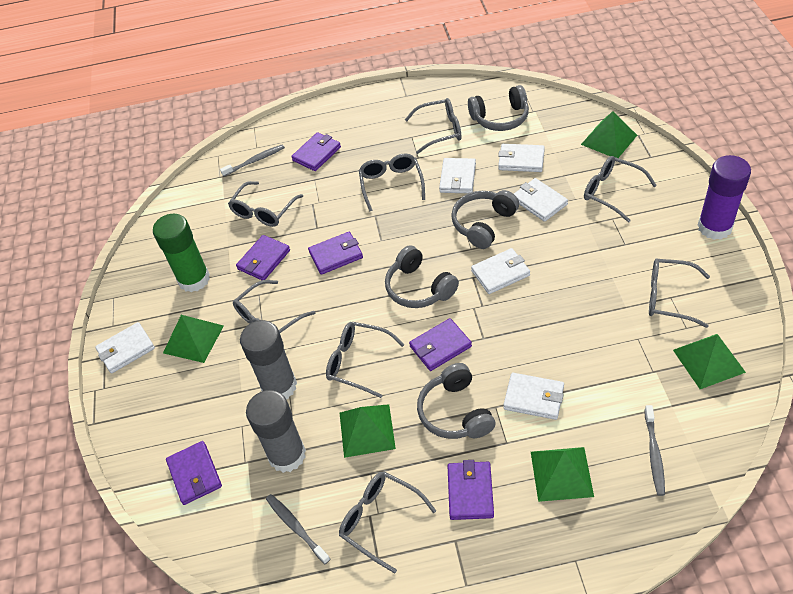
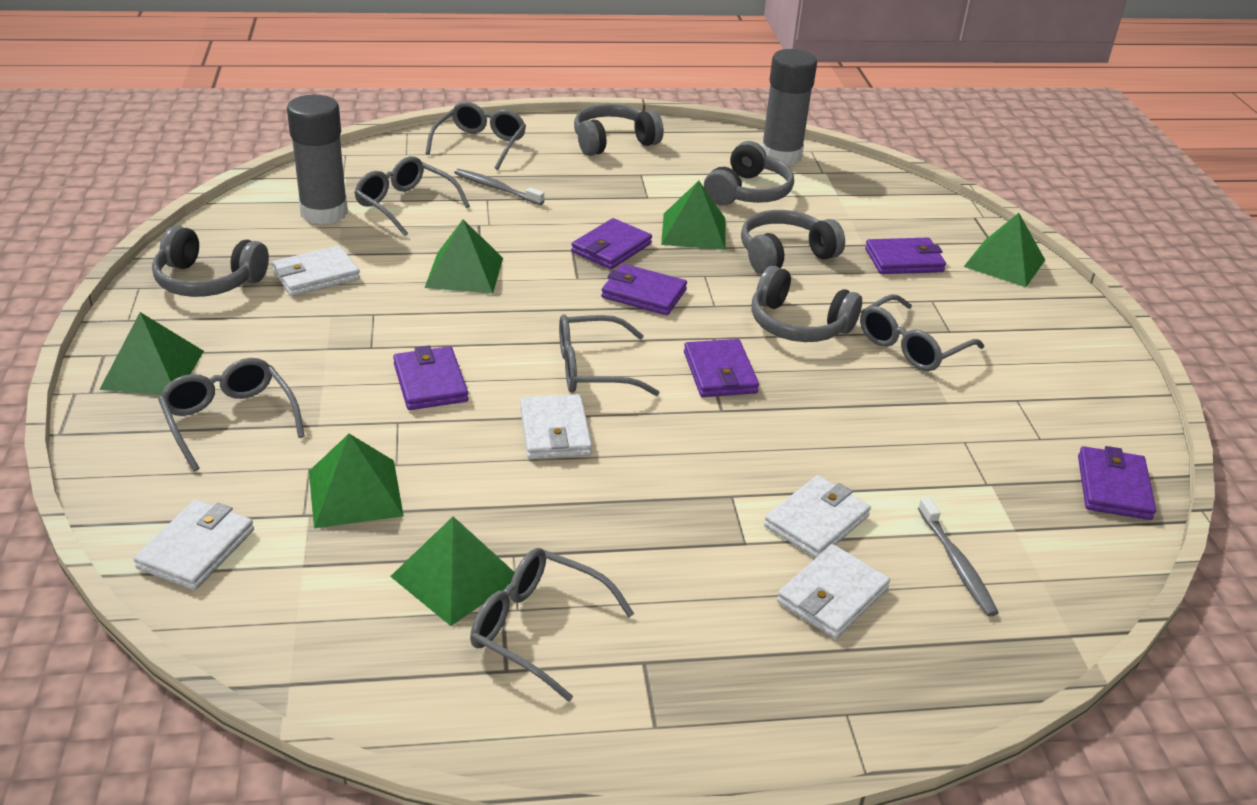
green glue stick: [153,214,210,292] = 1 -> none = 0
green pyramid: [163,315,224,363] [340,404,396,458] [531,447,594,502] [581,111,637,158] [673,334,746,389] = 5 -> [99,312,204,395] [309,434,404,528] [390,516,515,626] [424,220,503,294] [661,181,725,250] [964,213,1045,287] = 6
grey glasses: [228,181,303,227] [233,280,315,333] [326,322,405,398] [339,472,436,574] [359,154,425,212] [405,98,461,154] [584,156,657,222] [649,259,710,328] = 8 -> [158,358,305,471] [354,156,470,236] [425,102,526,170] [470,548,634,702] [559,314,660,396] [860,294,984,371] = 6
grey headphones: [385,245,459,308] [417,363,495,439] [451,190,519,249] [468,85,529,131] = 4 -> [152,226,269,297] [574,104,664,156] [704,141,794,205] [741,210,845,274] [751,266,862,342] = 5
grey toothbrush: [220,144,285,177] [266,494,330,564] [644,405,665,496] = 3 -> [454,169,544,205] [918,497,998,617] = 2
purple glue stick: [697,155,751,240] = 1 -> none = 0
white wallet: [95,322,155,373] [439,158,476,193] [471,248,530,294] [498,144,545,172] [503,373,564,420] [514,178,568,222] = 6 -> [133,500,254,590] [272,245,360,296] [520,394,592,459] [764,475,871,558] [777,544,890,639] = 5

